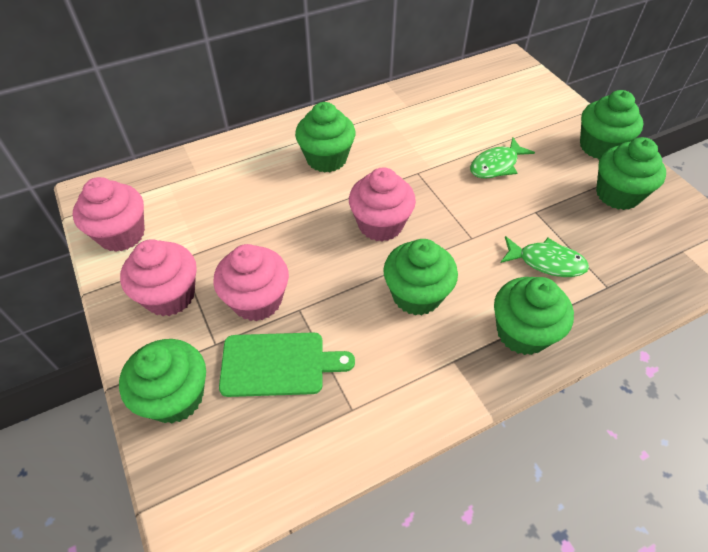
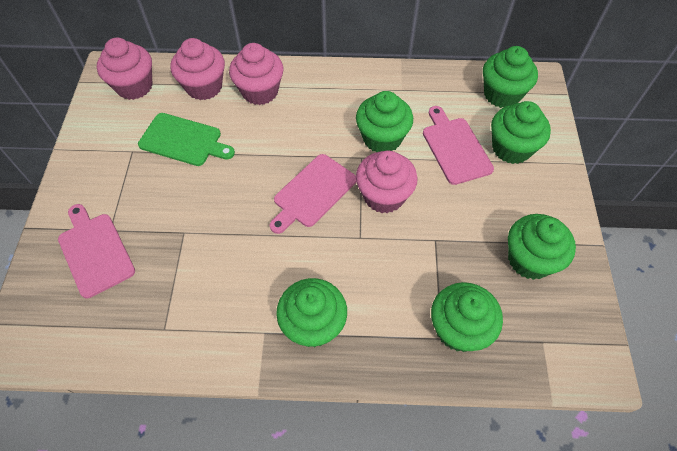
green fish: [470,138,535,179] [500,236,589,277] = 2 -> none = 0
pink cutting board: none = 0 -> [58,204,135,298] [270,154,356,234] [423,106,494,185] = 3

